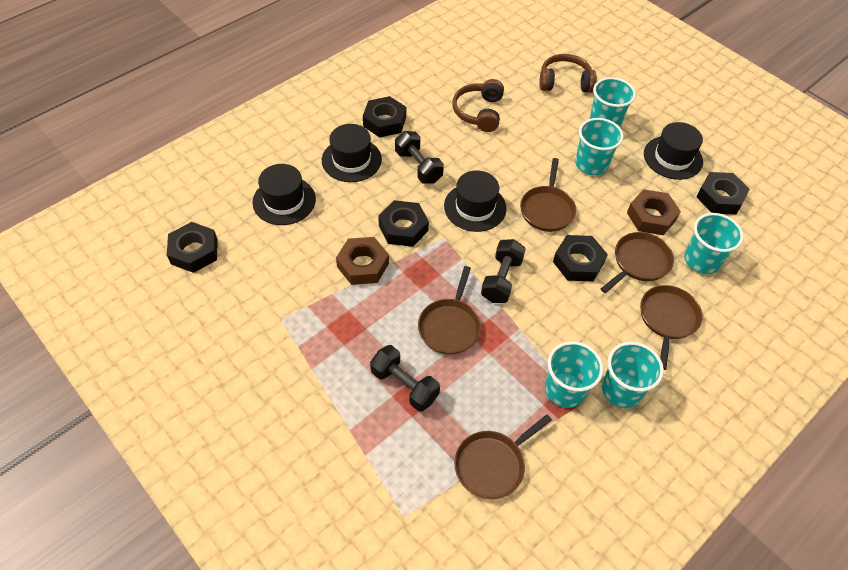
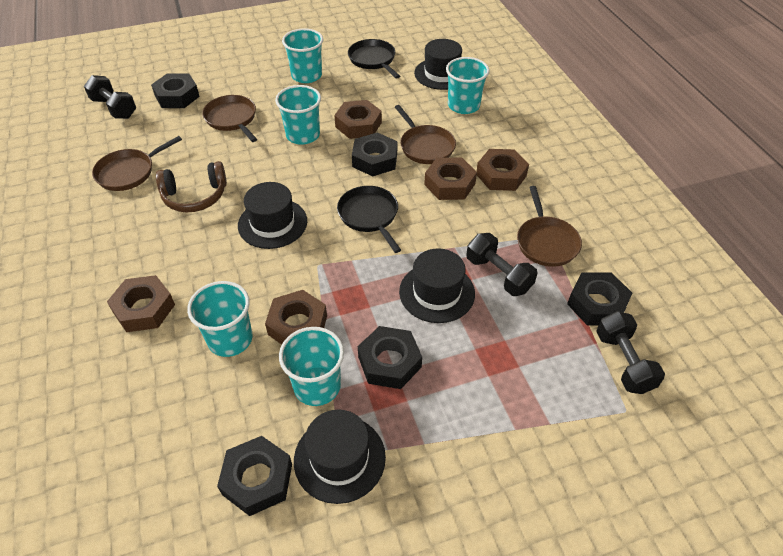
black pan: none = 0 -> [337,186,401,253] [348,39,400,79] = 2
brown headphones: [453,79,504,132] [539,54,597,93] = 2 -> [156,161,227,213] = 1
brown nut: [336,237,389,285] [627,189,681,235] = 2 -> [107,275,175,332] [265,290,327,345] [334,100,382,139] [424,157,477,200] [477,149,529,191] = 5
brown pan: [418,266,481,355] [454,414,552,499] [520,158,576,232] [601,232,674,293] [640,285,703,370] = 5 -> [92,136,182,191] [202,95,257,142] [395,105,456,164] [517,186,582,267] = 4

